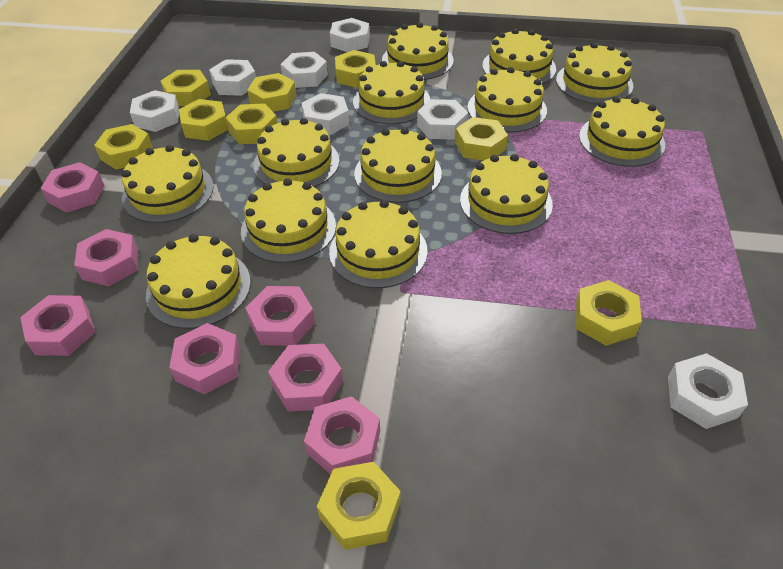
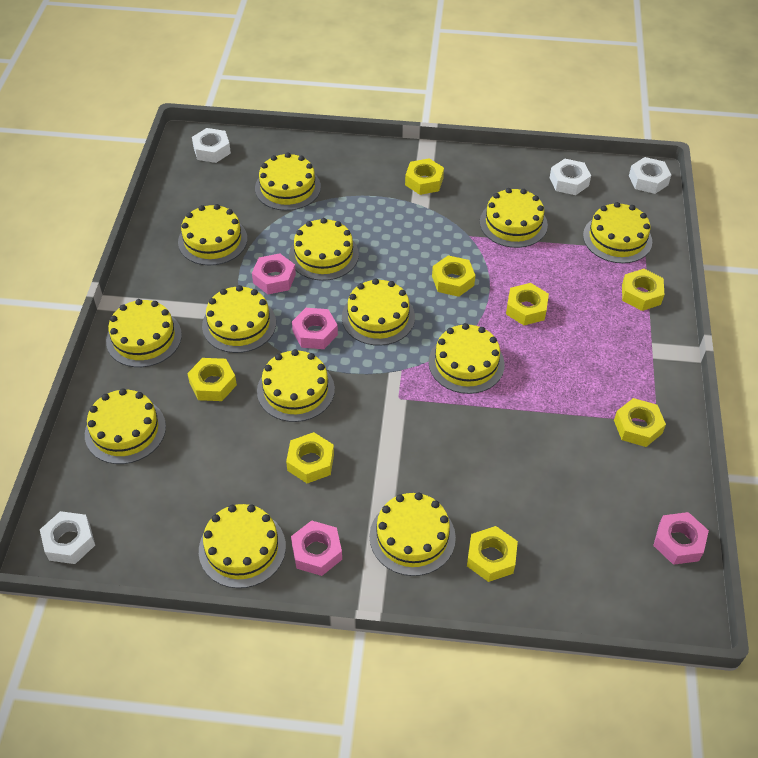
pink nut: [20,295,95,356] [41,162,105,213] [74,229,138,286] [169,323,240,395] [246,286,315,346] [268,344,343,411] [304,396,380,474] = 7 -> [252,253,296,294] [291,520,342,576] [292,308,338,349] [653,512,709,565] = 4
white nut: [130,90,179,132] [209,59,256,96] [281,52,328,88] [302,93,349,135] [330,18,370,52] [417,99,468,140] [668,353,748,429] = 7 -> [40,511,95,564] [192,128,231,163] [550,159,591,195] [629,157,671,194] = 4
yellow nut: [94,124,153,170] [161,70,211,106] [179,99,228,141] [225,103,277,144] [247,73,297,112] [317,462,401,550] [335,50,376,88] [455,117,508,161] [575,280,642,346] = 9 -> [187,358,237,401] [286,432,334,483] [405,158,444,195] [432,255,475,297] [467,526,518,582] [506,283,549,325] [614,398,666,447] [622,269,664,311] = 8

